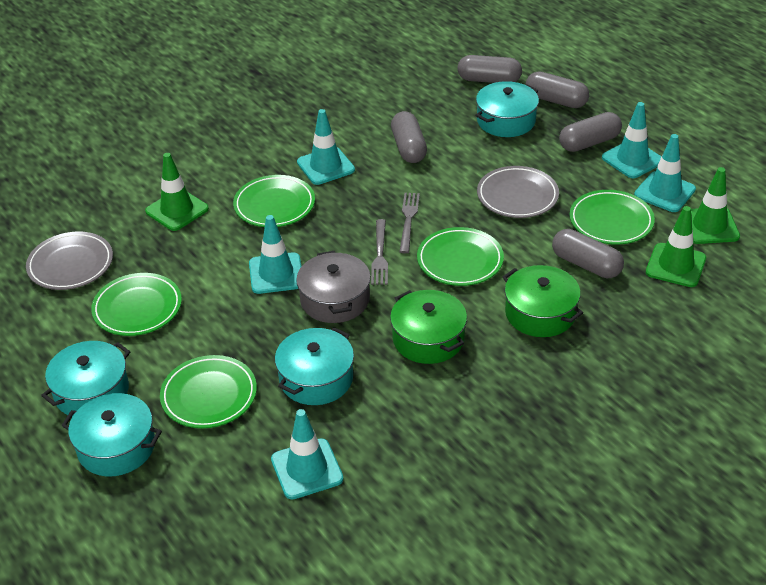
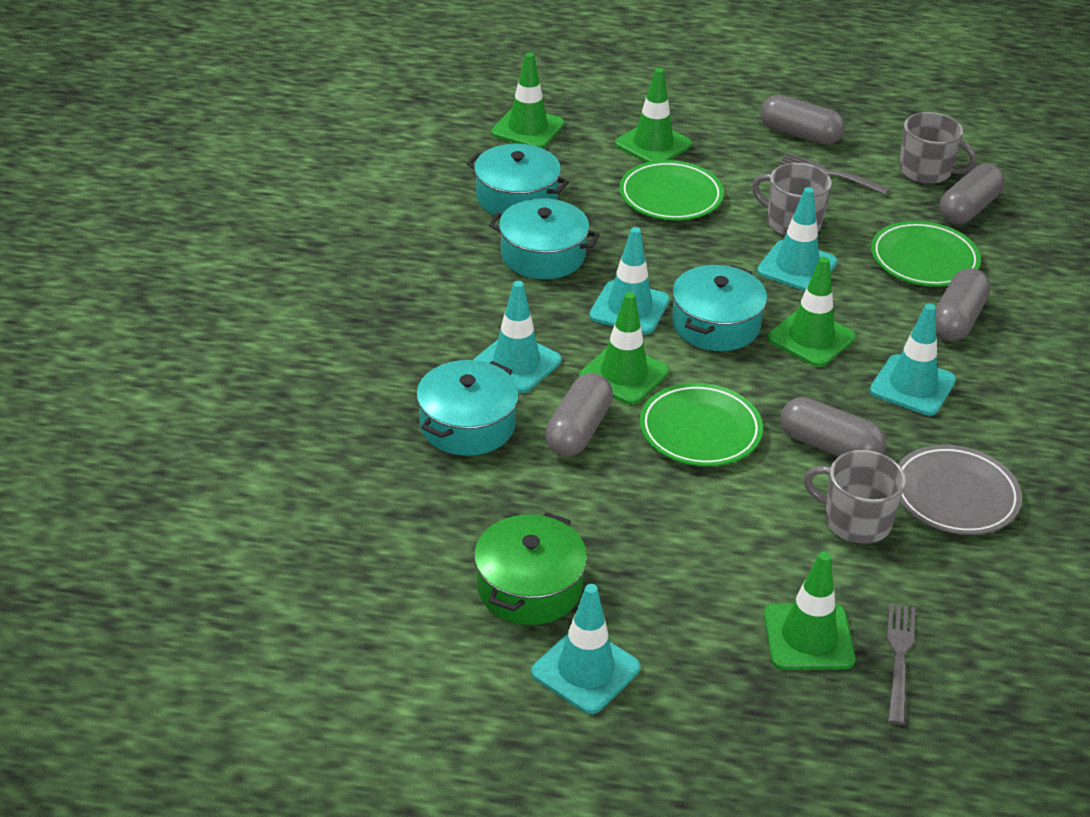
green plate: [91,273,182,336] [160,355,257,428] [233,175,315,227] [417,227,504,286] [570,190,655,245] = 5 -> [619,160,724,220] [640,383,763,466] [871,221,981,287] = 3
green pot: [390,290,467,364] [503,265,583,337] = 2 -> [474,512,587,625] = 1
green traffic cone: [145,153,209,231] [646,206,706,287] [680,167,740,244] = 3 -> [491,52,565,148] [579,292,669,405] [615,68,692,162] [764,552,855,670] [767,257,856,367] = 5
grey mug: none = 0 -> [752,163,832,236] [804,450,906,544] [899,112,977,184] = 3
grey plate: [26,231,113,290] [477,166,559,218] = 2 -> [898,445,1022,535] = 1
grey pot: [296,251,371,323] = 1 -> none = 0

